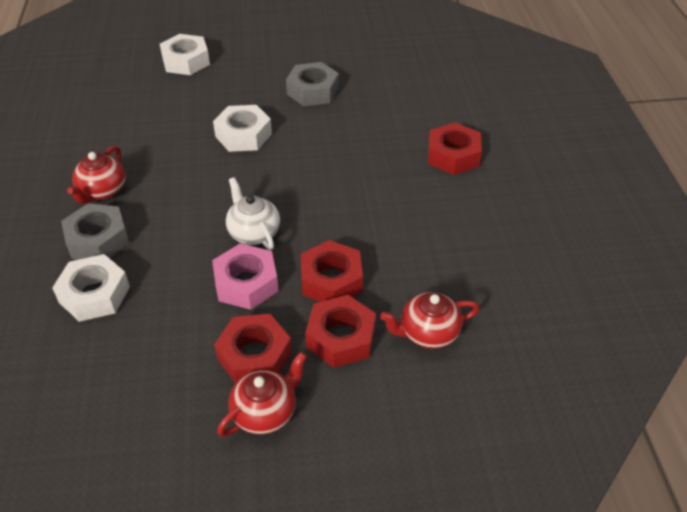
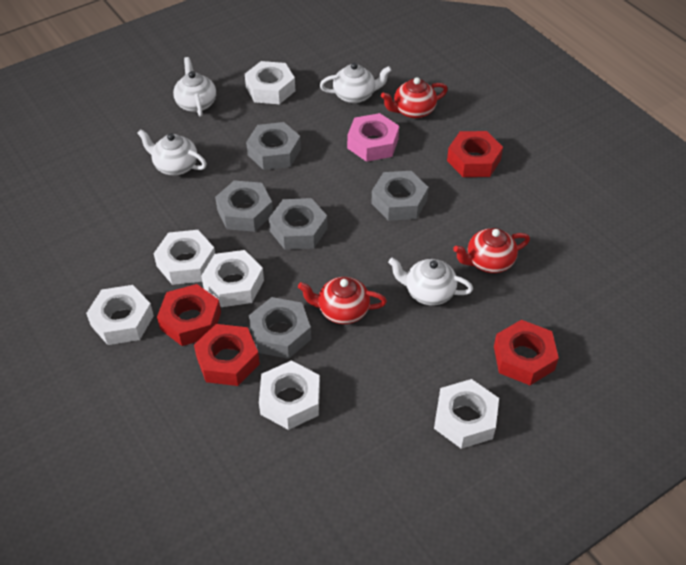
grey nut: [61,203,129,260] [286,62,339,106] = 2 -> [215,180,273,232] [246,122,301,170] [249,297,311,359] [269,198,327,250] [371,171,429,221] = 5
white nut: [52,254,130,322] [160,34,210,75] [213,105,272,152] = 3 -> [86,285,154,345] [153,230,215,285] [201,250,264,307] [245,61,295,104] [259,360,320,430] [434,379,499,449] = 6
white teapot: [226,177,280,250] = 1 -> [137,129,207,176] [173,57,216,117] [320,63,392,103] [388,258,473,306] = 4

